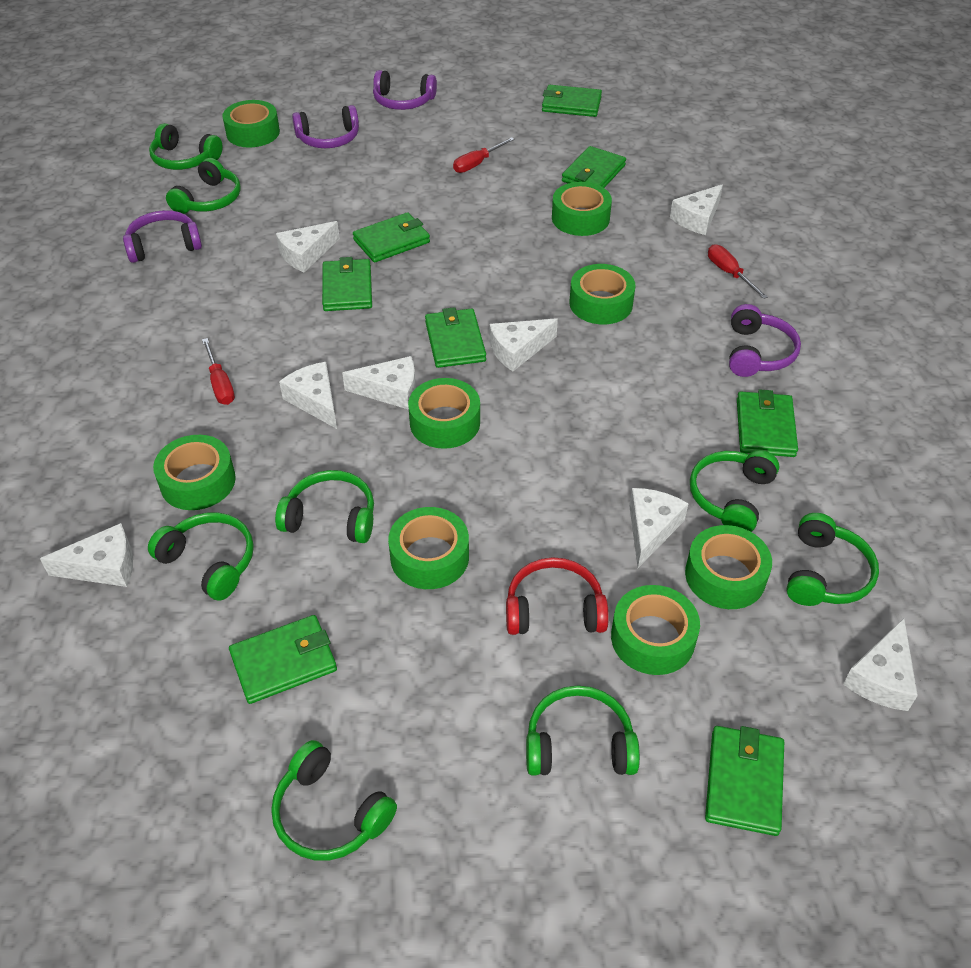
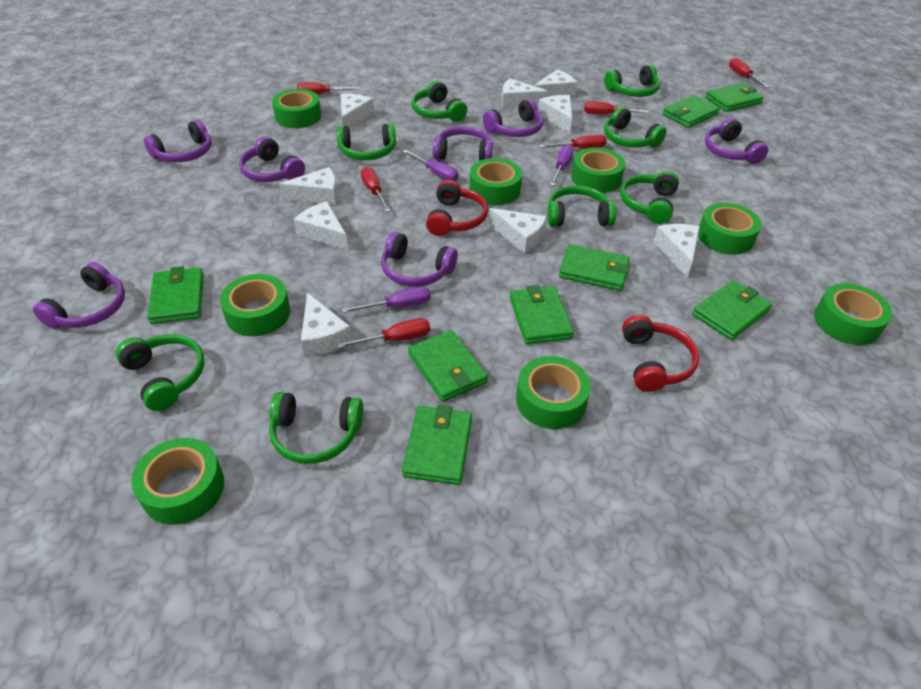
purple headphones: [123,210,202,263] [292,105,359,148] [373,70,437,110] [729,304,801,377] = 4 -> [33,262,125,329] [144,120,212,162] [239,136,305,182] [381,232,458,287] [433,126,493,161] [483,99,543,137] [705,118,768,164] = 7
purple screwdriver: none = 0 -> [342,286,431,313] [402,150,459,181] [550,144,574,186] = 3
red headphones: [506,557,609,635] = 1 -> [426,180,488,236] [622,315,699,392] = 2
red screwdriver: [202,338,235,405] [453,137,515,173] [708,244,768,299] = 3 -> [297,82,360,95] [337,318,430,348] [361,167,390,212] [539,135,607,149] [584,101,649,114] [729,58,769,88] = 6
white cheese: [40,523,133,587] [276,221,340,272] [279,362,337,429] [342,356,416,410] [489,318,558,371] [629,488,689,568] [670,184,723,235] [843,618,918,711] = 8 -> [279,167,338,205] [294,202,348,250] [301,293,352,357] [341,94,374,129] [489,208,547,254] [502,78,548,108] [534,69,577,97] [538,95,572,133] [654,224,700,277] = 9

